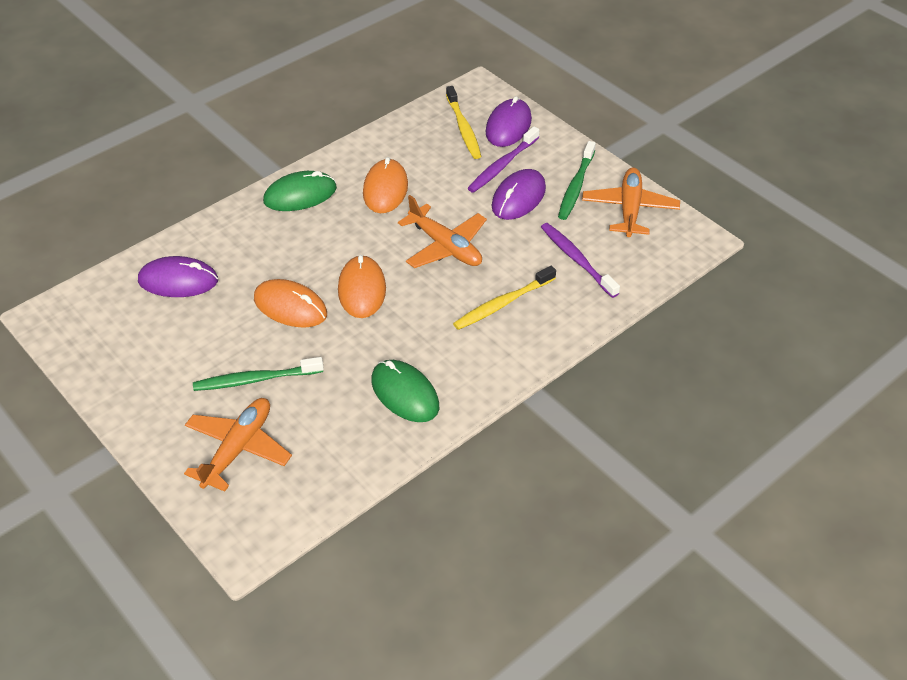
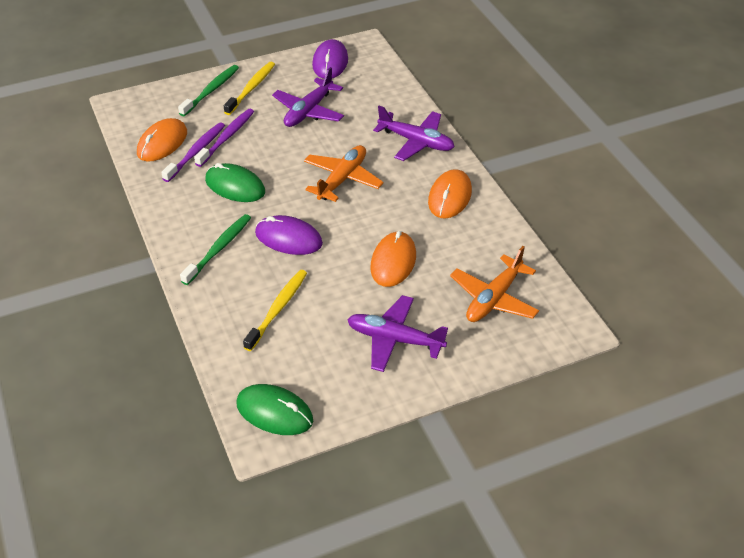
orange plane: [184,398,292,492] [398,195,487,268] [582,167,680,237] = 3 -> [304,145,384,202] [450,246,539,322] = 2
purple mouse: [138,256,218,297] [486,96,532,147] [492,169,546,220] = 3 -> [255,215,323,255] [312,39,348,79] = 2
purple plane: none = 0 -> [272,67,344,127] [347,295,448,372] [373,106,455,161] = 3

